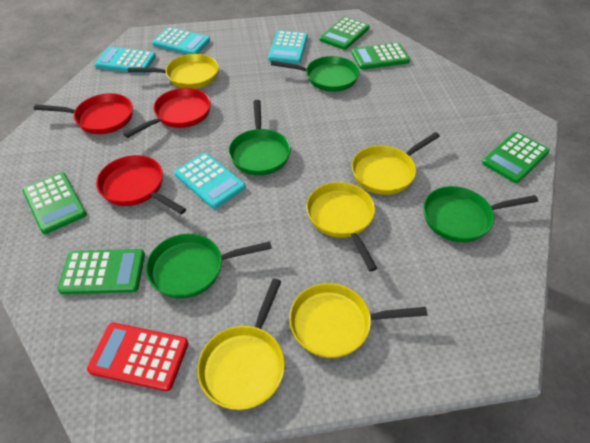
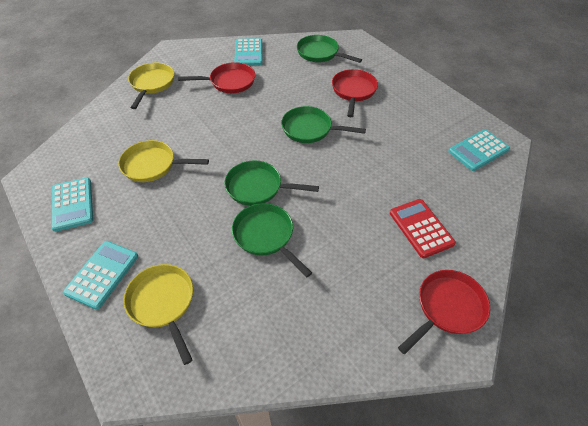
green calculator: [23,173,87,234] [58,249,145,294] [320,17,369,50] [351,43,410,70] [482,132,550,183] = 5 -> none = 0
yellow pan: [128,54,219,89] [198,278,285,410] [289,283,427,358] [306,182,378,272] [352,132,440,195] = 5 -> [118,140,209,182] [123,264,193,365] [128,63,174,109] = 3

